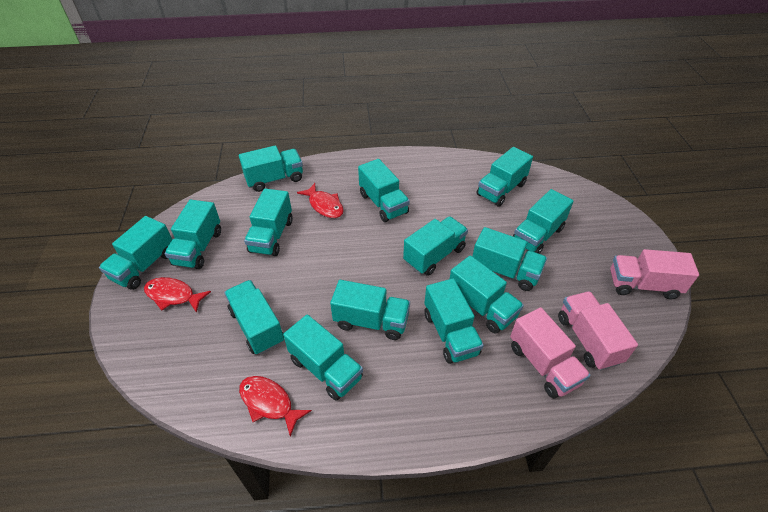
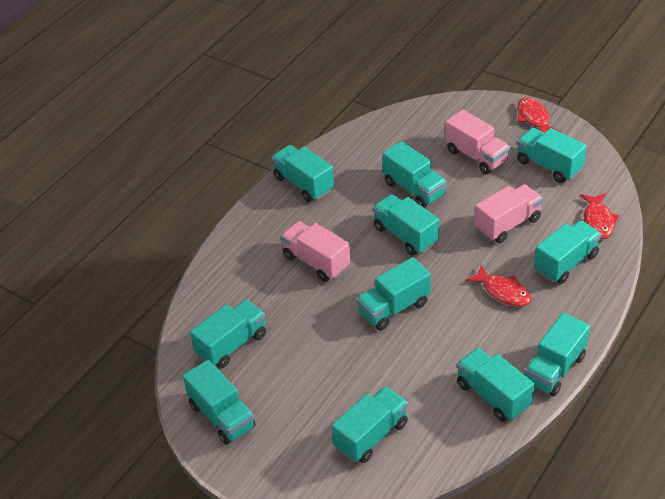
turquoise truck: [99,216,172,290] [165,200,221,269] [224,280,284,355] [239,145,303,192] [244,188,293,256] [283,314,363,401] [330,280,410,340] [358,159,410,222] [403,216,468,276] [424,278,484,364] [450,255,524,333] [472,227,547,291] [477,147,533,207] [513,189,574,254] = 14 -> [183,360,256,445] [190,299,266,368] [271,145,334,202] [332,386,408,463] [356,257,431,330] [373,194,439,255] [382,141,447,208] [457,348,535,422] [517,128,587,183] [524,313,590,397] [534,220,602,284] = 11

